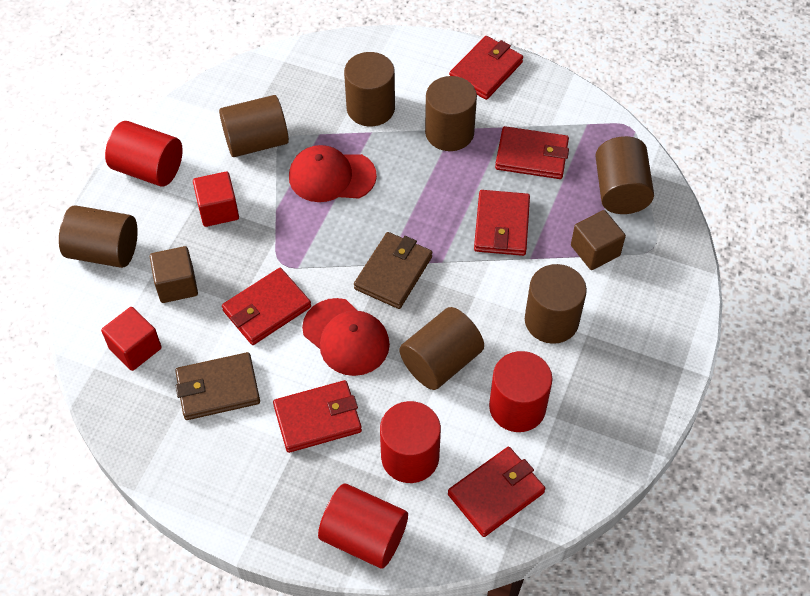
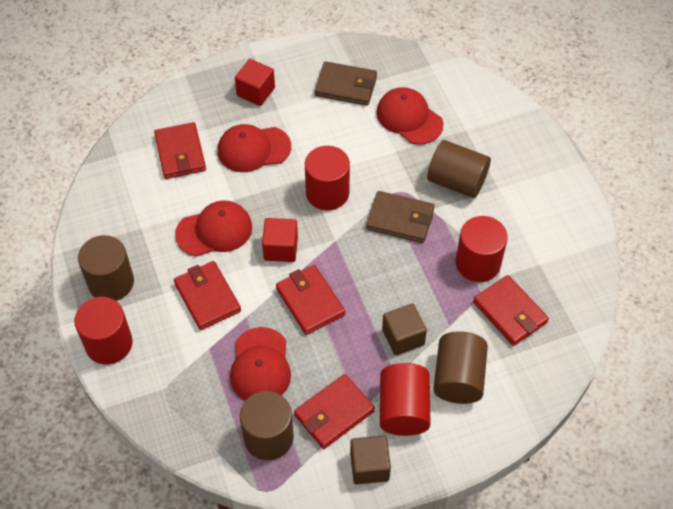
brown cylinder: [59,205,138,268] [219,95,289,157] [344,52,395,126] [400,307,484,390] [425,76,477,151] [525,264,587,344] [595,136,654,214] = 7 -> [78,235,134,301] [240,391,294,460] [427,140,491,198] [433,331,488,404] = 4
red cap: [289,145,377,202] [302,298,390,376] = 2 -> [175,201,252,257] [218,124,291,172] [230,327,291,401] [377,87,444,145] = 4
red wallet: [222,268,311,345] [273,380,362,453] [448,447,545,537] [449,36,523,100] [474,190,530,256] [495,126,569,179] = 6 -> [154,122,206,179] [174,261,241,330] [276,265,345,335] [294,374,375,449] [473,275,549,346] = 5

